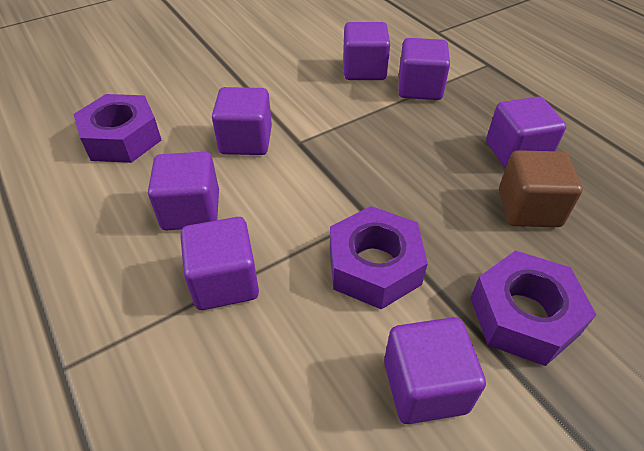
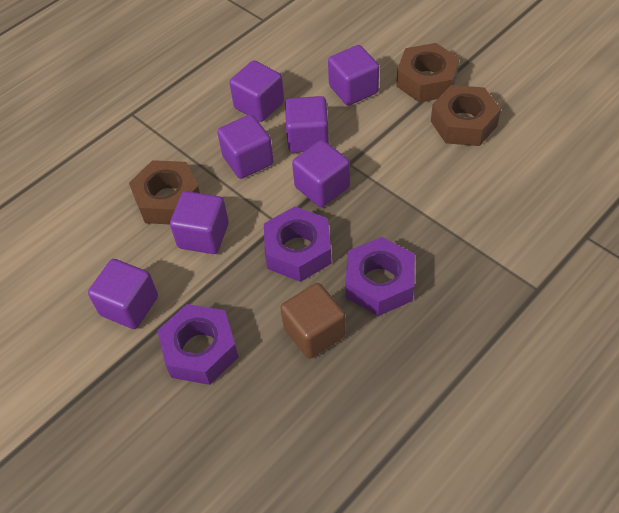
brown nut: none = 0 -> [129,160,200,224] [396,43,460,102] [431,85,501,146] = 3

